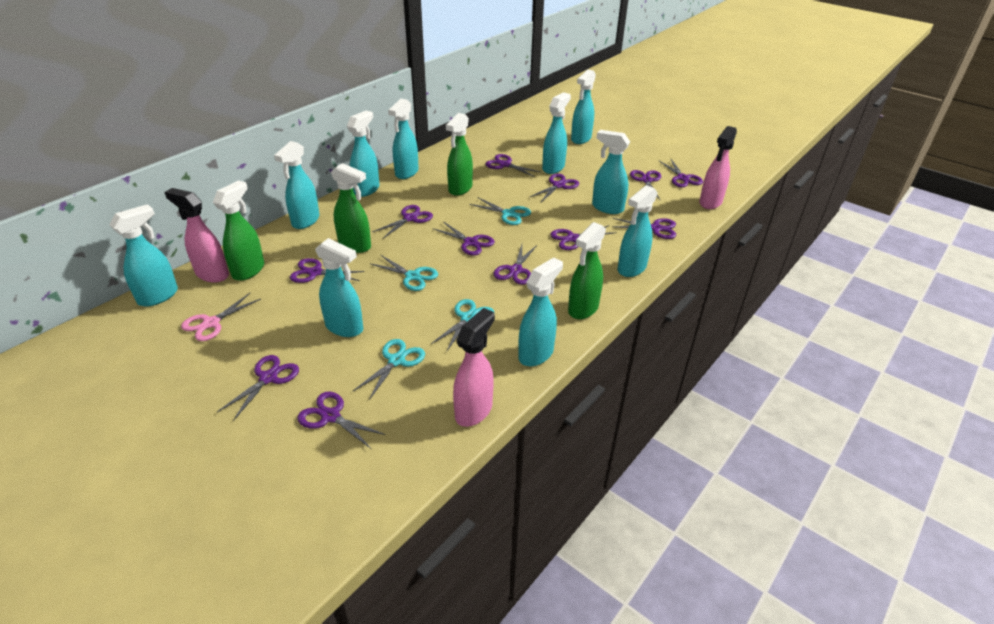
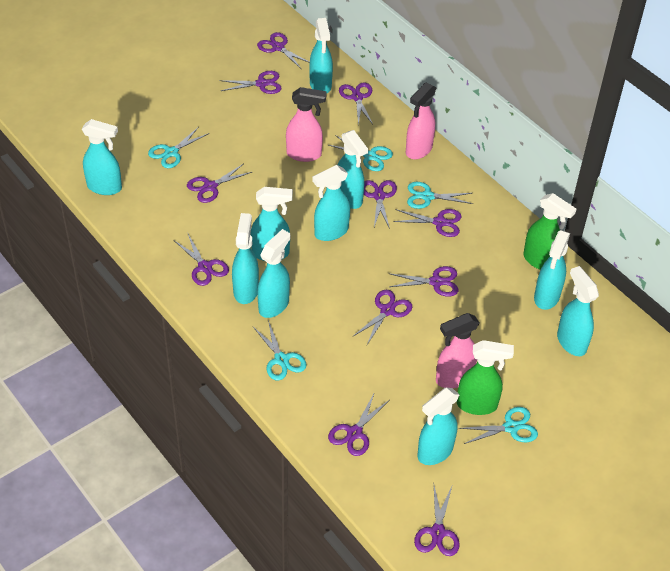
green spray bottle: [213,180,264,281] [331,163,371,253] [446,113,473,196] [568,222,606,319] = 4 -> [457,340,514,415] [523,193,576,270] = 2
pink scissors: [181,293,261,341] = 1 -> none = 0
purple scissors: [217,355,299,421] [290,258,365,283] [297,392,386,449] [372,205,433,238] [433,222,495,255] [485,154,540,177] [493,244,537,285] [530,174,579,203] [550,225,617,250] [613,218,676,239] [630,170,661,201] [659,158,703,187] = 12 -> [175,234,229,286] [187,164,252,203] [219,71,282,94] [257,32,310,68] [328,392,388,456] [339,83,373,125] [354,290,412,345] [364,180,397,229] [388,266,459,297] [393,209,462,237] [414,486,460,556] = 11
turquoise scissors: [352,339,425,400] [371,255,438,291] [431,299,495,351] [469,197,531,225] = 4 -> [148,127,209,168] [253,320,307,380] [328,135,393,171] [407,182,473,209] [459,407,538,444] = 5

